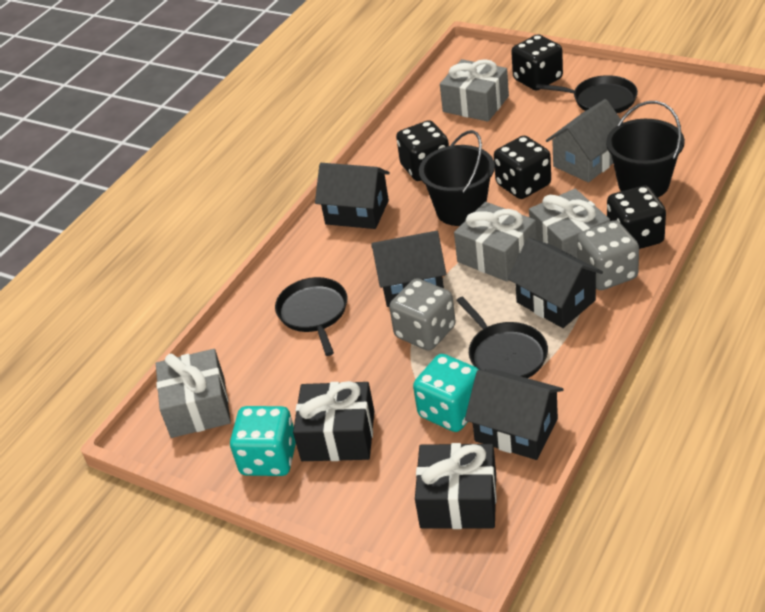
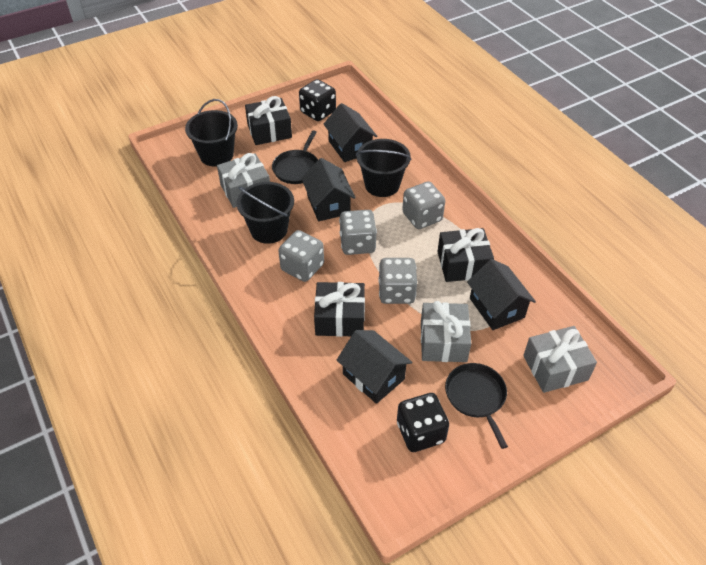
black bucket: [419,130,495,226] [606,101,685,197] = 2 -> [185,99,238,166] [237,182,294,244] [356,139,411,197] = 3
black dice: [396,120,449,181] [494,136,551,199] [511,34,563,91] [607,186,666,249] = 4 -> [299,79,336,121] [397,393,449,452] = 2
black gift: [293,381,375,461] [415,443,497,529] = 2 -> [245,96,292,145] [314,282,365,337] [437,228,494,282] = 3
black pan: [275,277,347,356] [456,297,548,378] [536,75,638,113] = 3 -> [272,130,318,184] [445,363,508,449] = 2
grey dice: [389,278,456,351] [577,221,639,290] = 2 -> [278,230,324,282] [339,210,377,255] [378,258,417,304] [402,181,445,229] = 4
grey gift: [156,349,231,438] [440,59,509,122] [454,202,537,282] [529,189,610,258] = 4 -> [217,153,270,208] [421,301,471,362] [523,326,597,393] = 3
grey house: [546,99,623,183] = 1 -> none = 0
turquoise dice: [230,406,296,476] [413,354,479,432] = 2 -> none = 0

